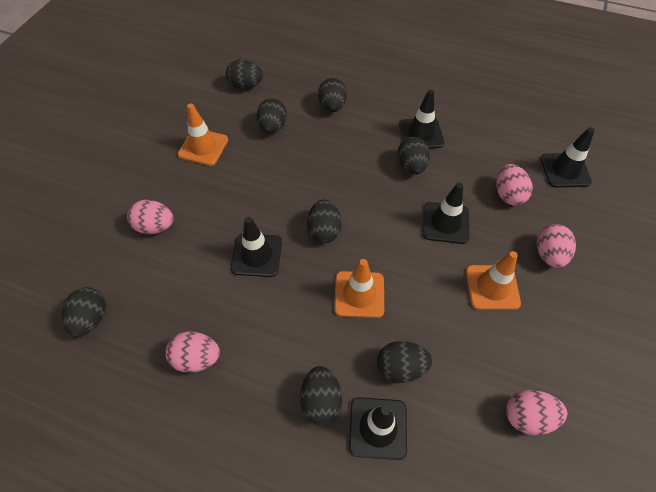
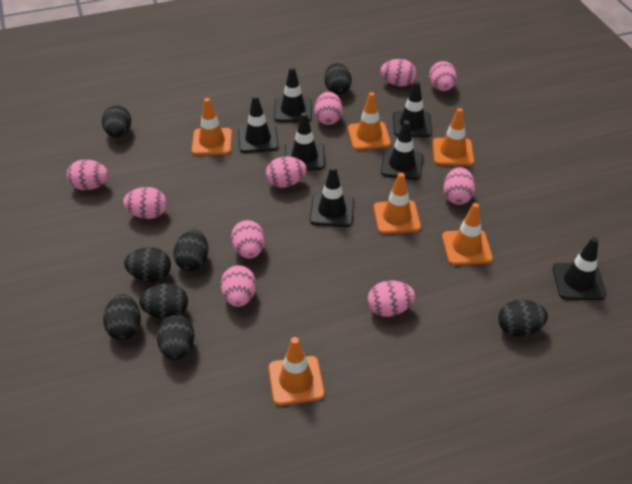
black traffic cone: [231,217,282,277] [349,397,407,460] [399,90,444,149] [423,183,469,244] [540,127,595,188] = 5 -> [238,95,279,153] [274,67,312,122] [285,112,325,170] [310,166,354,227] [381,120,423,180] [393,81,432,137] [552,237,606,300] = 7
orange traffic cone: [178,104,228,166] [334,259,384,318] [466,251,521,310] = 3 -> [192,98,232,155] [268,337,325,406] [348,92,391,150] [374,173,421,234] [432,108,474,166] [442,203,493,265] = 6
pink egg: [127,200,173,234] [166,331,220,373] [496,164,533,205] [506,390,567,435] [537,224,576,268] = 5 -> [67,160,109,190] [123,187,167,219] [221,265,256,307] [231,220,265,259] [266,157,307,188] [315,92,343,125] [368,281,415,317] [380,59,416,87] [429,61,457,91] [443,167,475,205] = 10

